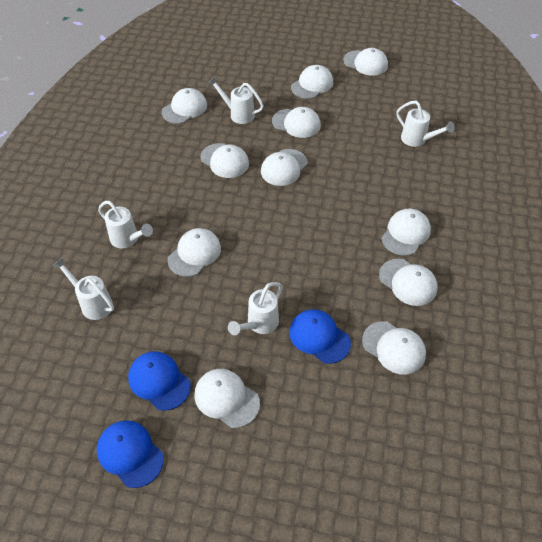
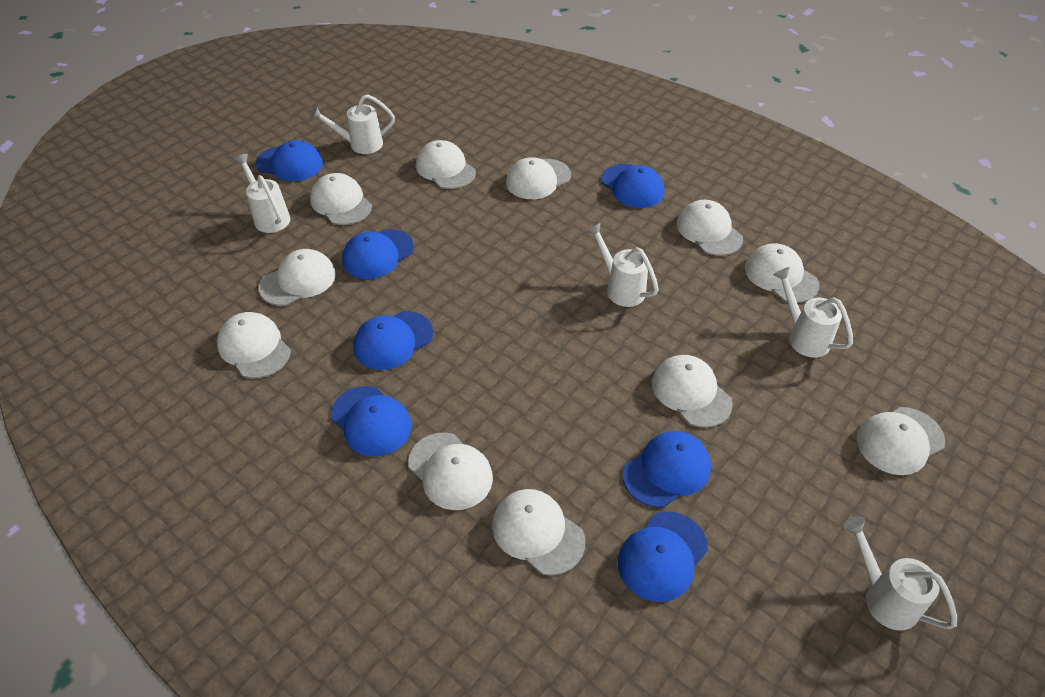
blue cap: [97,420,164,488] [128,351,191,411] [289,309,351,364] = 3 -> [256,140,323,181] [331,386,411,457] [342,229,414,279] [353,311,433,370] [601,164,664,208] [618,512,708,602] [623,431,711,508] = 7

